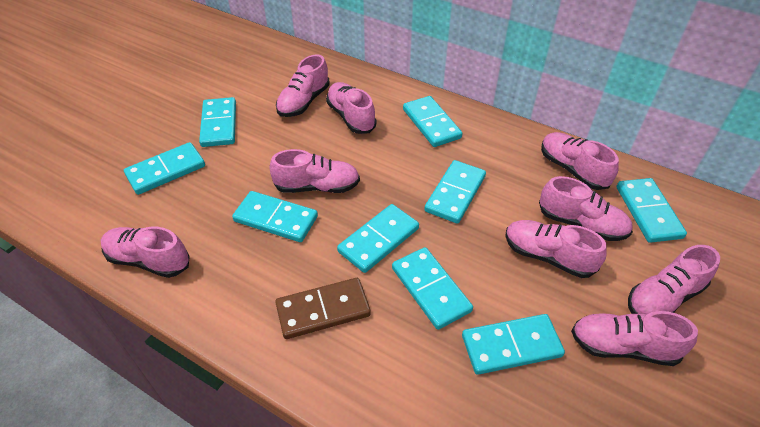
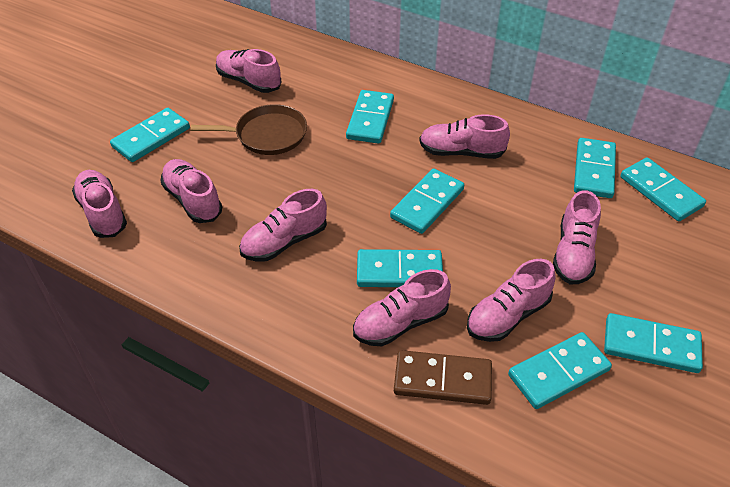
brown pan: none = 0 -> [191,104,307,155] = 1
pink shoe: [101,227,190,278] [269,149,360,193] [276,54,330,117] [326,82,376,134] [505,220,607,278] [539,176,633,241] [541,132,619,190] [571,311,698,366] [628,245,720,314] = 9 -> [72,170,127,238] [160,159,222,223] [216,49,281,93] [239,189,327,262] [353,269,451,346] [419,114,510,159] [467,259,556,342] [553,190,601,285] = 8
turquoise domino: [124,142,205,195] [199,97,236,147] [232,191,318,242] [337,204,419,273] [392,247,473,330] [403,96,463,147] [424,160,486,224] [462,314,565,375] [617,178,687,243] = 9 -> [110,108,190,162] [346,90,394,144] [357,249,443,287] [390,169,464,234] [508,332,612,409] [574,138,616,198] [604,313,703,373] [620,157,706,221] = 8

